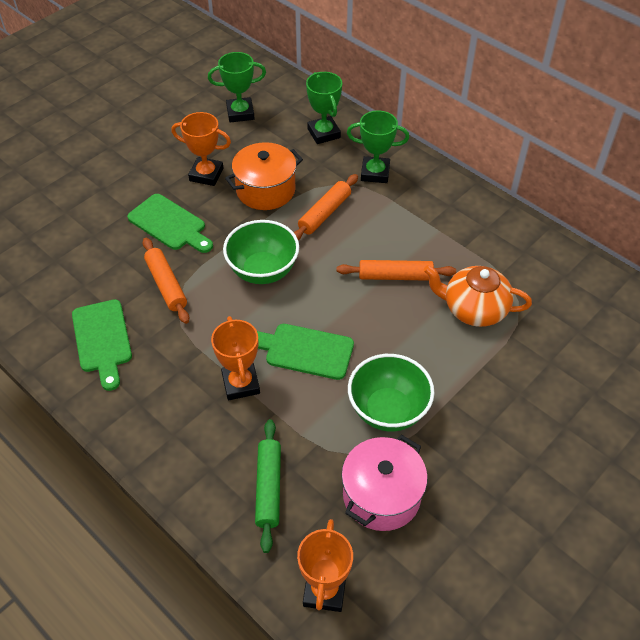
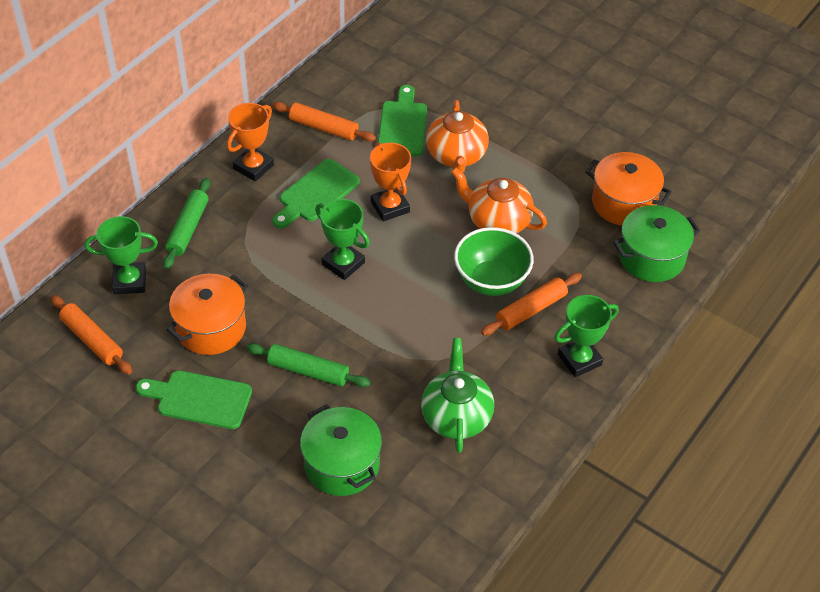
green bowl: [223,220,299,284] [348,354,434,431] = 2 -> [454,227,534,296] = 1
green pot: none = 0 -> [300,404,382,496] [613,205,700,282] = 2
green rolling pin: [255,419,281,553] = 1 -> [163,178,210,269] [246,343,371,387] = 2
green teapot: none = 0 -> [421,338,494,453] = 1
orange pot: [225,142,303,210] = 1 -> [167,274,248,355] [586,152,672,226] = 2
orange teapot: [423,265,532,327] = 1 -> [426,100,489,173] [451,167,547,234] = 2
orange trophy: [171,112,231,186] [211,316,260,400] [297,519,353,612] = 3 -> [227,103,274,182] [370,142,411,222] = 2
pink pot: [341,435,428,531] = 1 -> none = 0

